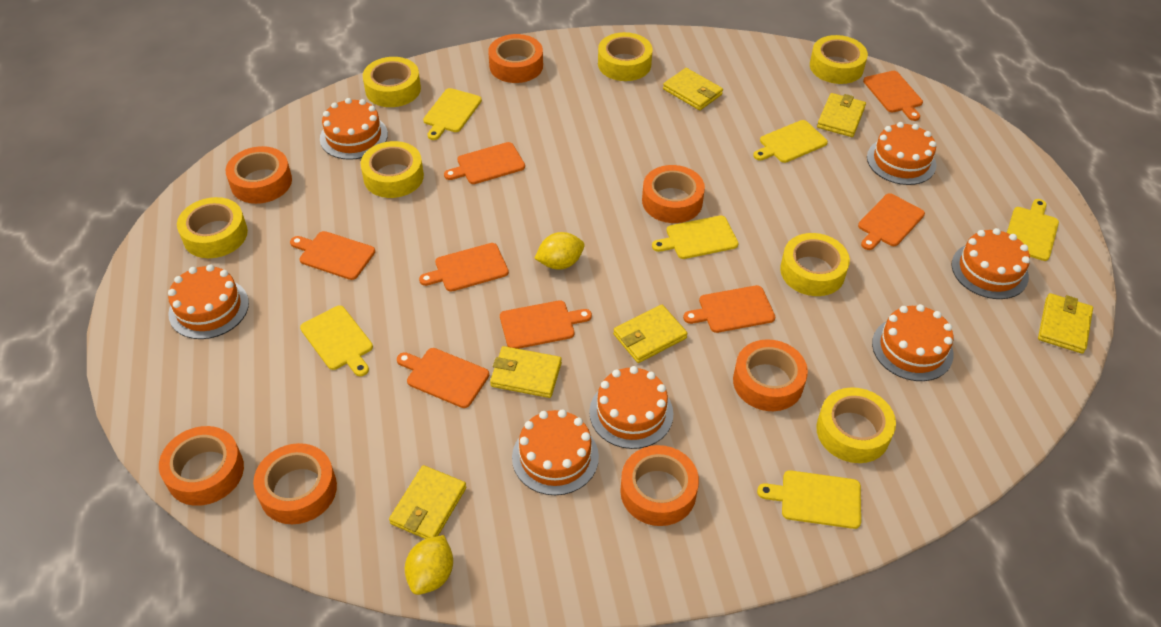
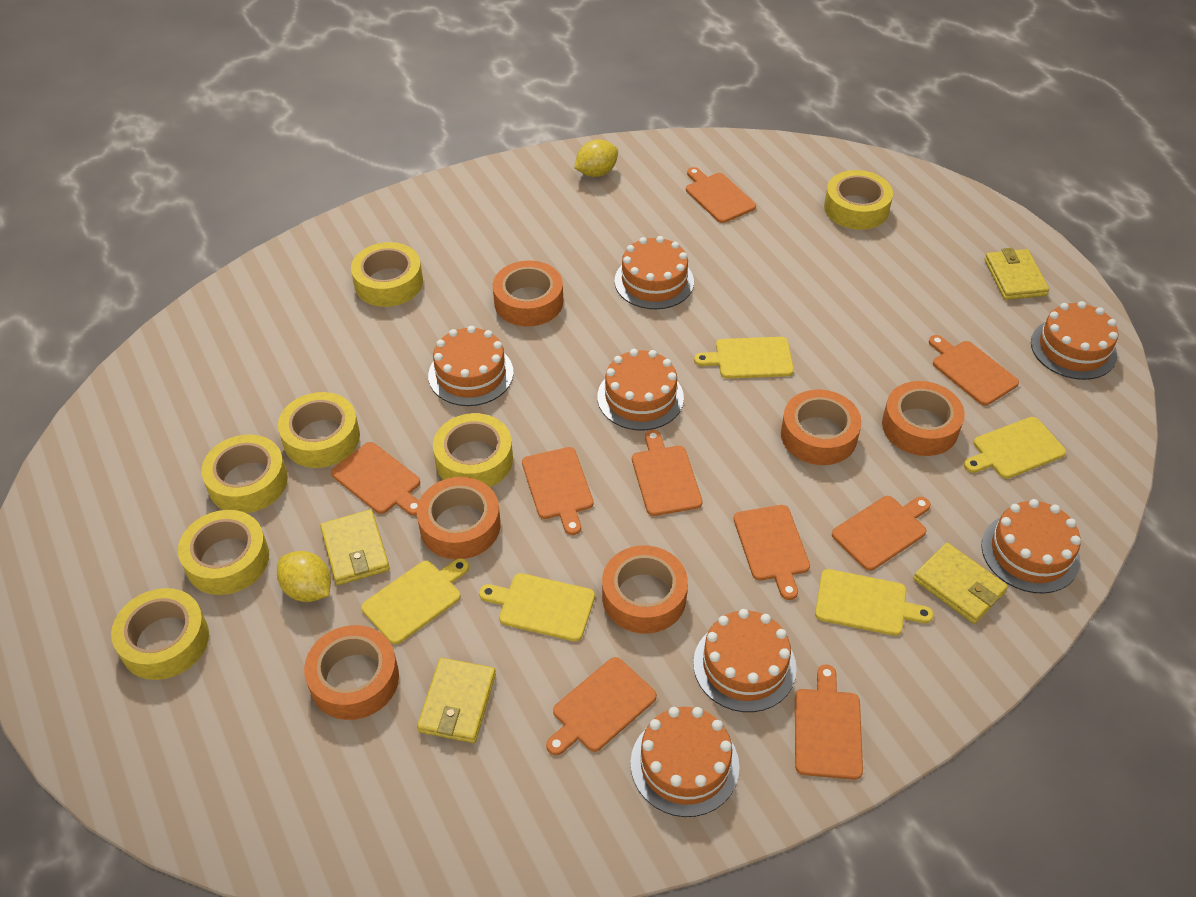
orange cutting board: [290,231,375,280] [397,348,489,408] [419,243,509,292] [444,142,525,184] [500,300,592,349] [683,285,775,333] [858,193,925,250] [863,71,923,121] = 8 -> [331,442,420,516] [522,447,594,535] [546,657,657,755] [632,430,702,516] [686,167,756,223] [734,505,810,600] [795,665,863,780] [832,496,931,571] [929,335,1019,406] = 9
orange tape: [159,426,244,506] [226,146,292,204] [253,443,337,524] [488,34,543,83] [620,445,699,526] [642,165,705,223] [733,339,808,411] = 7 -> [304,625,399,720] [417,477,501,559] [493,260,563,327] [602,545,688,634] [781,390,862,465] [882,381,965,456] = 6
yellow cutting board: [300,305,373,376] [423,88,482,140] [652,216,739,259] [753,120,828,163] [757,470,861,529] [1007,199,1059,261] = 6 -> [361,558,469,644] [479,573,595,642] [694,337,794,379] [815,569,934,636] [964,417,1066,479] = 5
yellow wallet: [389,465,466,539] [490,346,562,398] [613,305,688,363] [663,68,723,110] [817,93,866,137] [1038,293,1093,354] = 6 -> [320,509,390,585] [417,658,496,743] [913,543,1008,624] [984,248,1049,300] = 4

